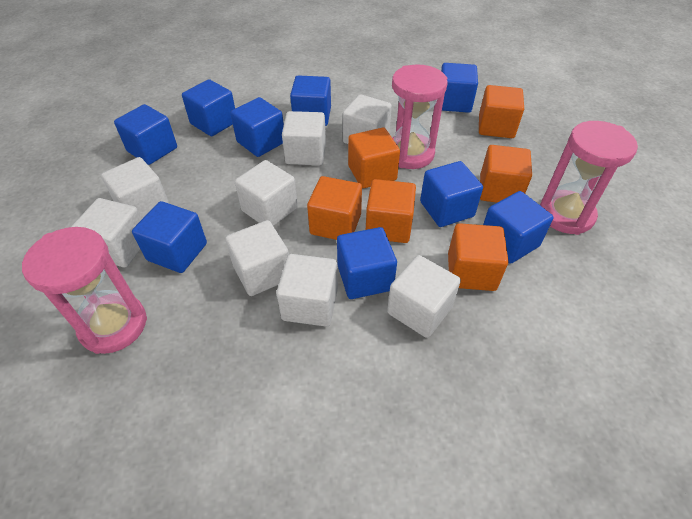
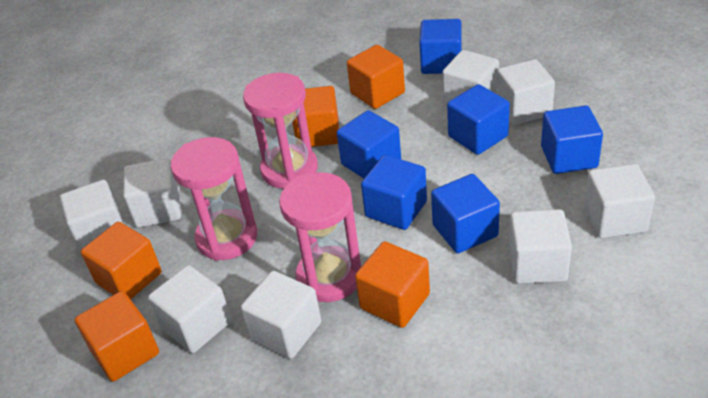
blue cube: [114,104,177,165] [132,201,207,273] [182,79,235,136] [230,97,284,157] [290,75,331,126] [337,227,397,299] [420,161,483,227] [441,63,478,113] [483,191,554,264] = 9 -> [337,110,401,178] [361,155,427,230] [419,19,462,74] [431,174,500,253] [447,84,510,155] [541,105,603,174] = 6
orange cube: [307,176,362,240] [348,127,400,188] [366,179,416,243] [448,223,508,291] [479,85,524,138] [480,145,532,203] = 6 -> [75,291,159,382] [81,222,162,299] [292,86,339,147] [347,45,405,109] [355,241,430,328] = 5

